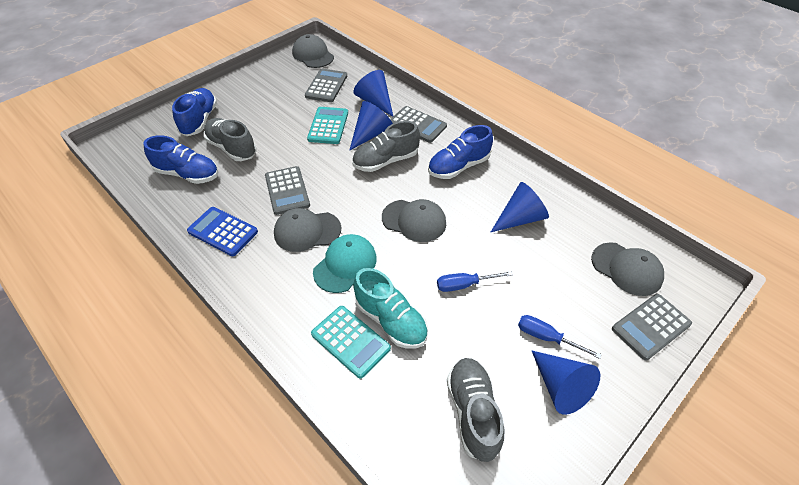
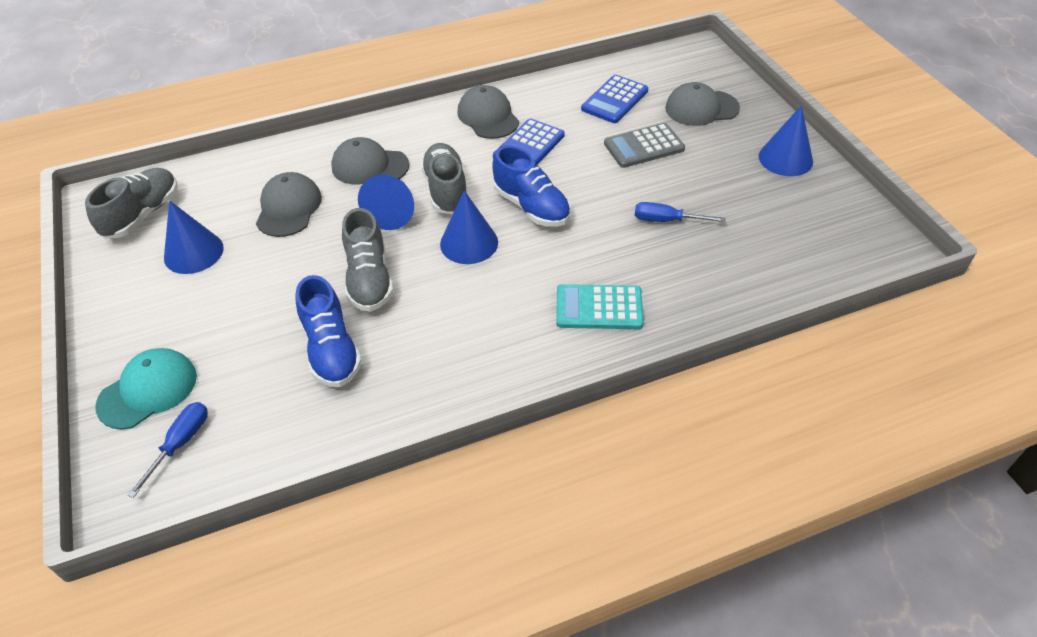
blue calculator: [187,207,258,256] = 1 -> [493,118,565,165] [581,75,648,123] = 2
blue shoe: [143,135,219,184] [172,88,217,136] [428,125,493,179] = 3 -> [296,275,362,387] [492,145,571,227] = 2
grey calculator: [265,166,310,215] [305,69,347,102] [390,106,447,143] [612,294,692,361] = 4 -> [604,123,685,168] = 1
turquoise calculator: [307,107,348,144] [311,306,391,379] = 2 -> [556,284,644,329] = 1
turquoise shoe: [353,268,428,349] = 1 -> none = 0

